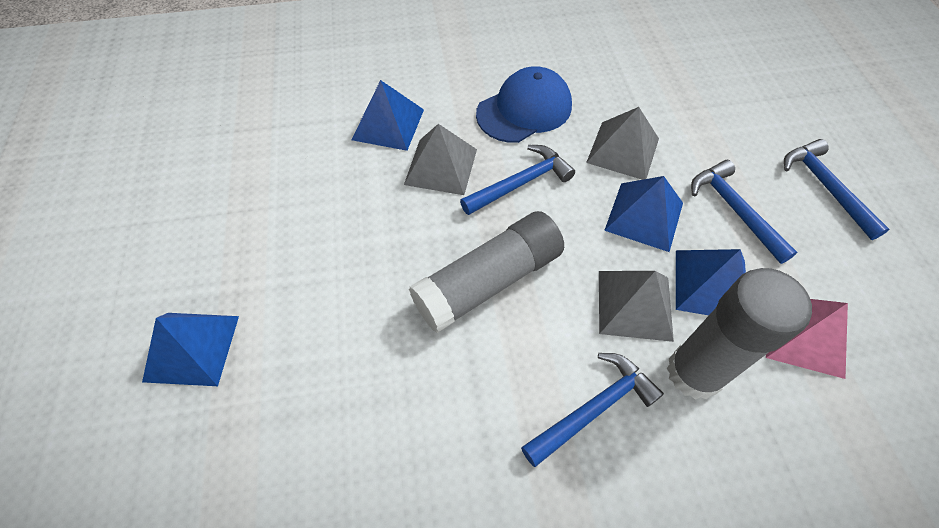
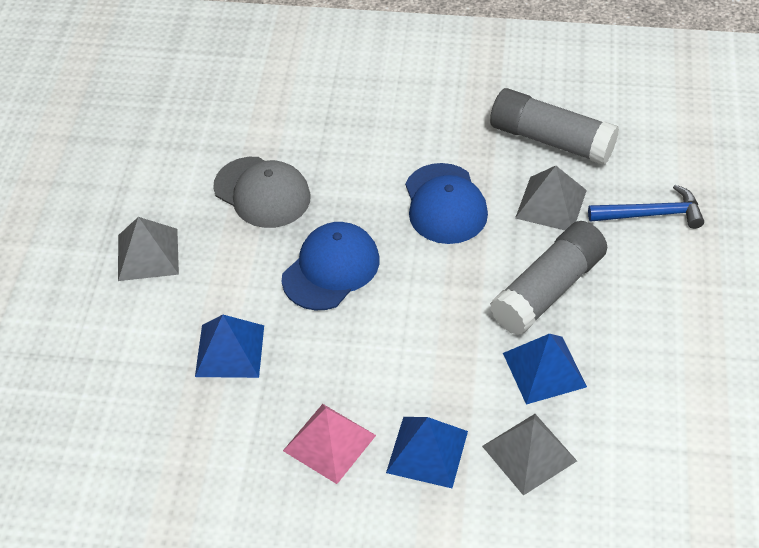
blue cap: [476,66,572,143] = 1 -> [282,222,379,310] [405,163,488,244] = 2
blue hammer: [460,145,575,215] [521,353,664,467] [691,160,797,264] [784,139,889,240] = 4 -> [588,185,704,229] = 1
blue pyramid: [142,313,239,386] [352,80,424,151] [604,176,683,252] [676,249,746,315] = 4 -> [195,315,264,378] [386,417,468,488] [503,334,587,404] = 3
grey cap: none = 0 -> [213,157,311,228] = 1

